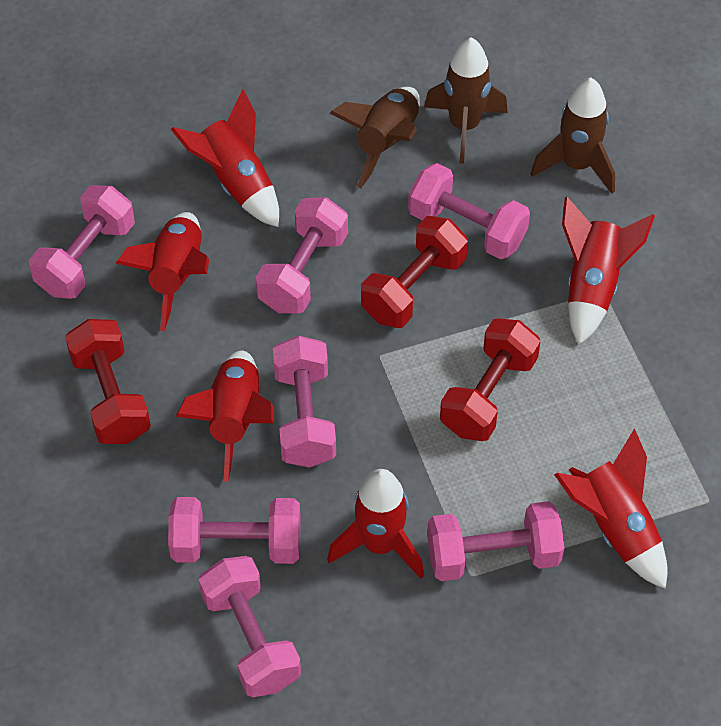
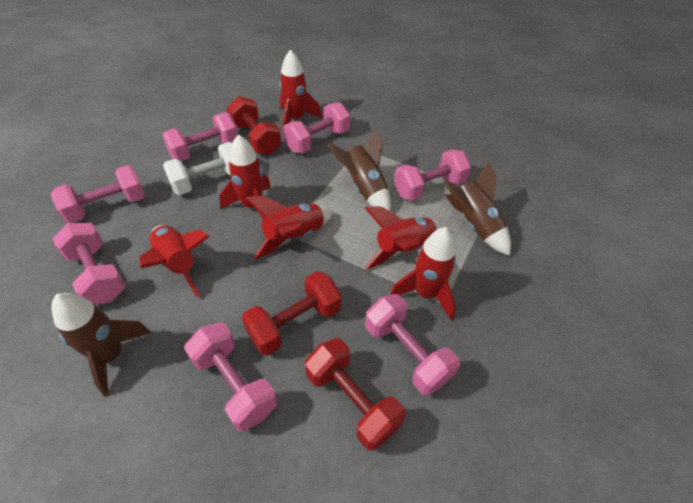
white dumbbell: none = 0 -> [163,142,232,195] = 1

